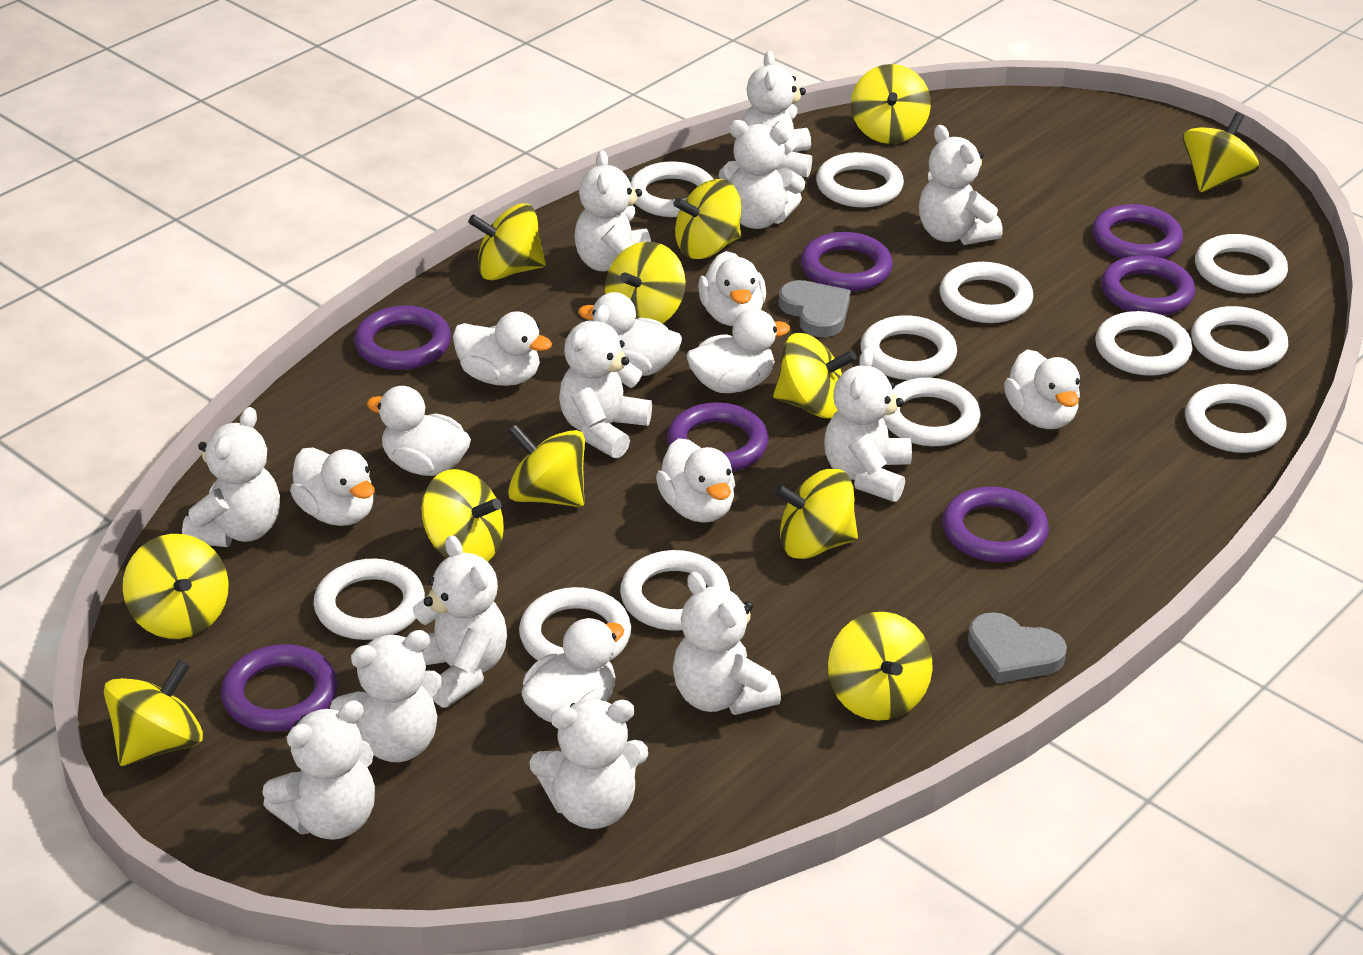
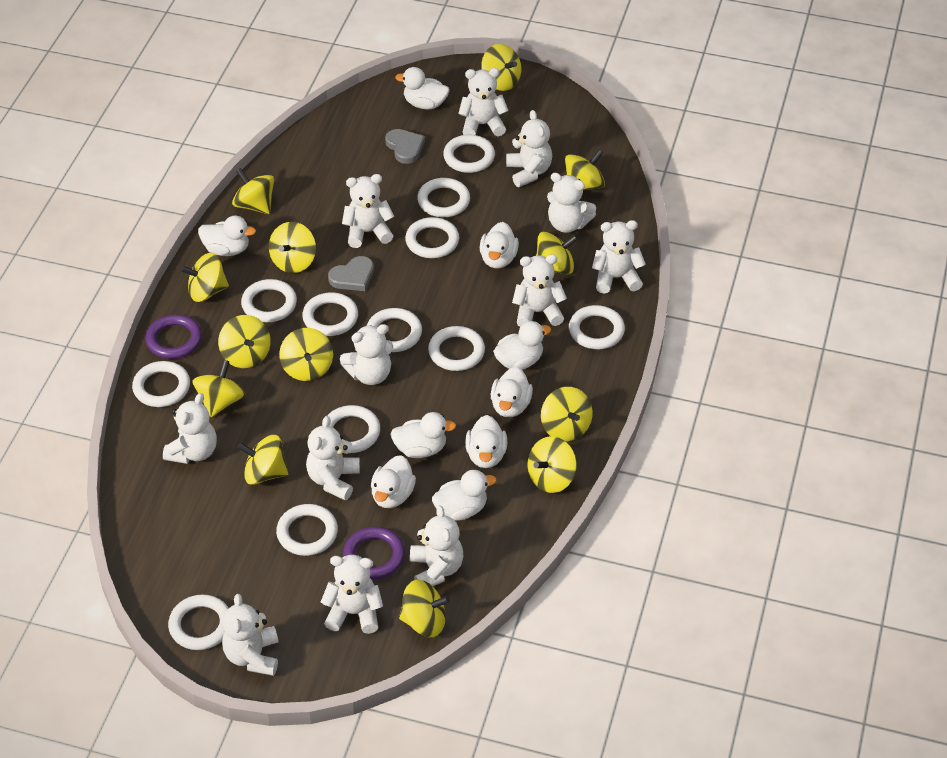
purple ring: [221,644,337,732] [354,305,451,370] [667,402,769,472] [801,232,893,292] [942,487,1049,563] [1092,204,1183,259] [1101,255,1195,316] = 7 -> [145,314,202,359] [343,527,405,579] = 2
yellow spinning top: [104,660,203,766] [123,534,229,639] [421,469,504,562] [468,203,546,280] [508,424,585,507] [605,242,686,324] [674,179,741,259] [773,333,857,419] [774,469,858,559] [828,612,933,721] [851,64,931,144] [1183,112,1259,192] = 12 -> [181,253,229,302] [192,360,245,417] [218,315,271,368] [232,168,274,214] [237,435,288,485] [269,222,316,273] [279,328,333,381] [399,580,450,637] [481,44,521,91] [528,436,577,493] [536,232,578,274] [541,387,593,441] [565,150,605,190] = 13

